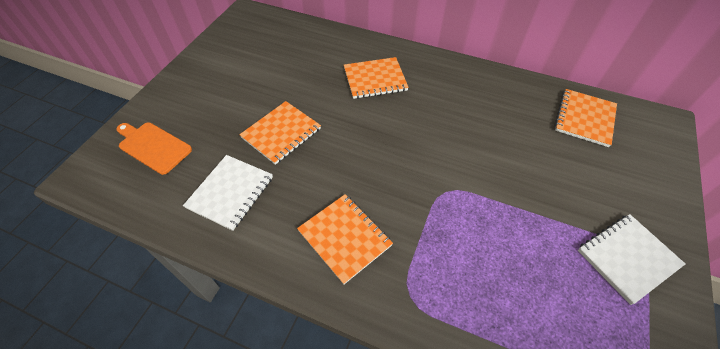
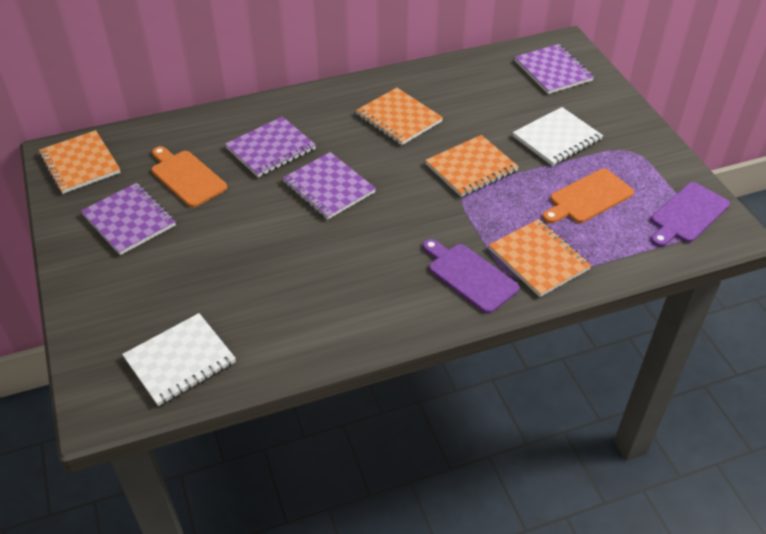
orange cutting board: [116,123,192,175] = 1 -> [152,146,227,208] [542,169,634,223] = 2
purple cutting board: none = 0 -> [423,239,520,314] [651,182,730,247] = 2
purple notebook: none = 0 -> [81,183,176,255] [225,116,316,177] [283,152,376,220] [515,44,594,94] = 4

